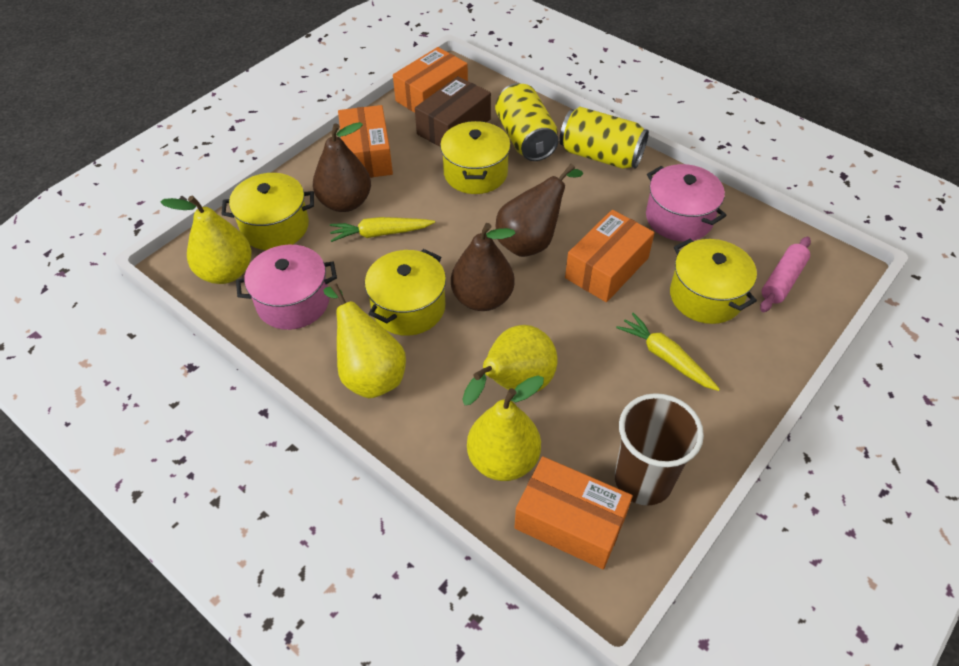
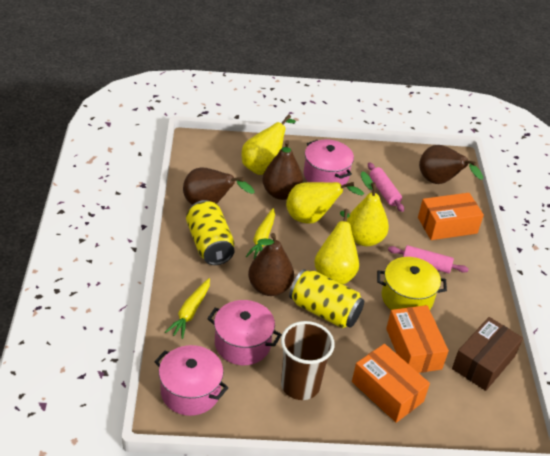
brown pear: [313,122,371,212] [451,223,516,311] [496,164,583,257] = 3 -> [183,167,255,205] [248,233,294,296] [262,140,303,200] [419,145,483,184] = 4
orange box: [338,105,393,178] [393,47,468,113] [514,456,633,569] [565,210,655,302] = 4 -> [352,344,430,423] [386,305,449,373] [418,193,484,240] = 3
pink pot: [236,245,337,330] [646,164,727,241] = 2 -> [154,345,229,416] [207,300,282,365] [304,140,354,185] = 3
pink rolling pin: [760,237,811,312] = 1 -> [368,162,404,212] [388,245,469,273] = 2
yellow pot: [221,173,314,250] [365,249,446,336] [440,121,511,194] [670,239,757,324] = 4 -> [377,257,447,310] = 1

